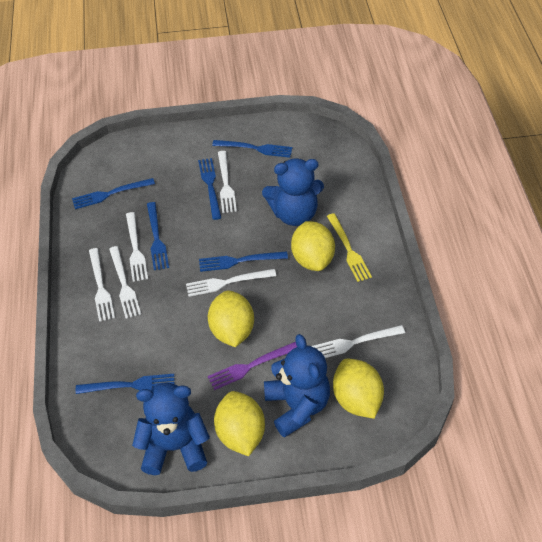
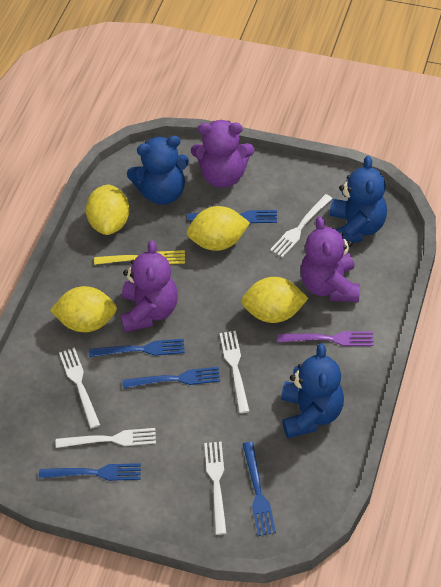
blue fork: [72,178,155,209] [76,374,175,394] [147,202,169,270] [198,158,221,220] [199,251,288,272] [212,140,292,158] = 6 -> [39,463,141,481] [89,339,185,357] [122,367,220,388] [188,210,277,223] [243,442,276,536] = 5
purple teddy bear: none = 0 -> [120,240,178,332] [191,120,254,188] [301,216,360,302] = 3
white fork: [89,248,115,322] [109,246,141,319] [126,212,148,282] [186,269,276,297] [218,151,237,213] [312,325,405,358] = 6 -> [56,428,156,448] [59,347,100,429] [204,441,227,535] [220,331,249,413] [270,194,333,258] = 5

